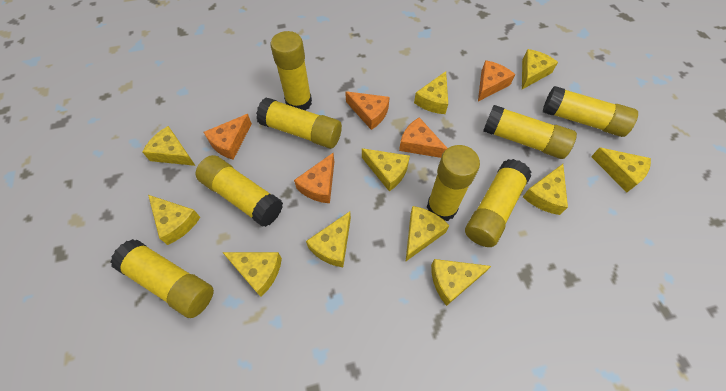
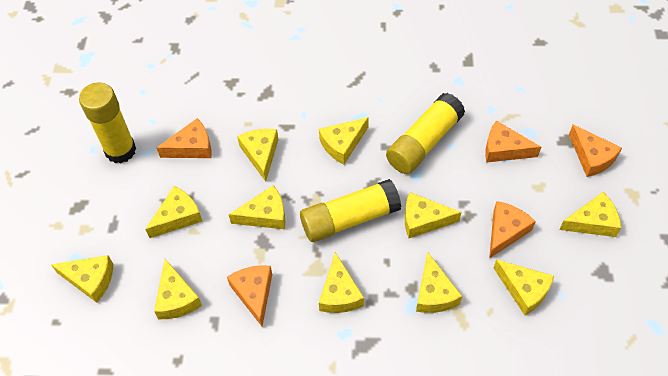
yellow glue stick: [110,239,214,318] [195,155,283,227] [256,97,342,149] [270,31,312,111] [427,145,480,221] [465,159,531,247] [483,105,577,159] [543,86,638,137] = 8 -> [79,82,136,163] [300,179,402,242] [386,93,465,174] = 3

